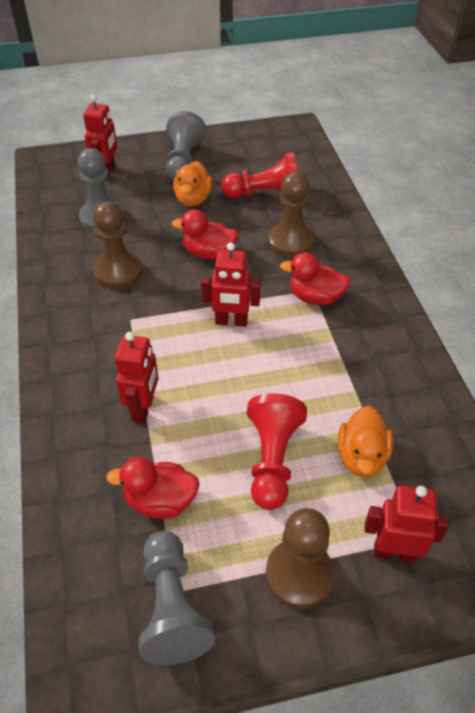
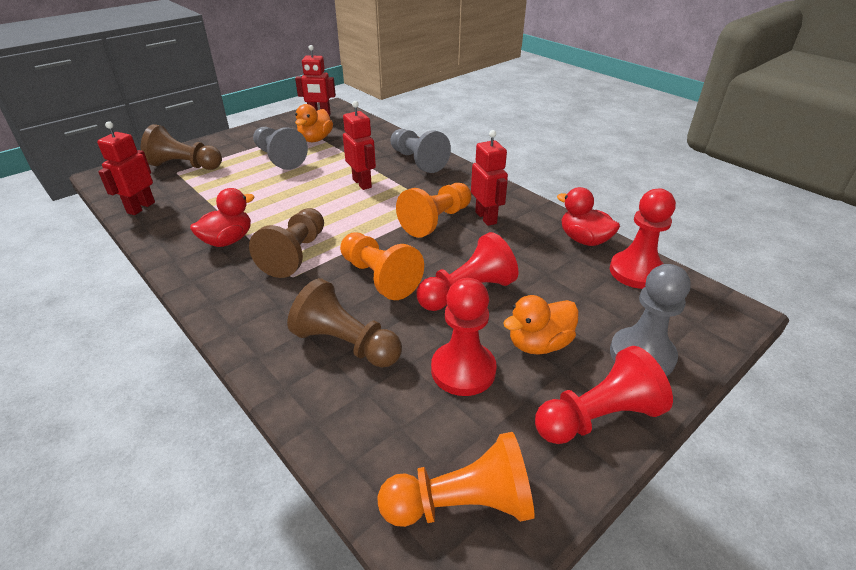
orange pawn: none = 0 -> [340,232,424,300] [378,432,535,527] [396,183,471,238] = 3
red duck: [106,457,200,519] [172,209,239,259] [280,252,351,305] = 3 -> [190,188,254,247] [557,187,620,246] = 2
red pawn: [222,152,298,199] [247,393,307,510] = 2 -> [417,232,518,311] [431,278,497,396] [535,346,673,444] [610,188,676,289] = 4

